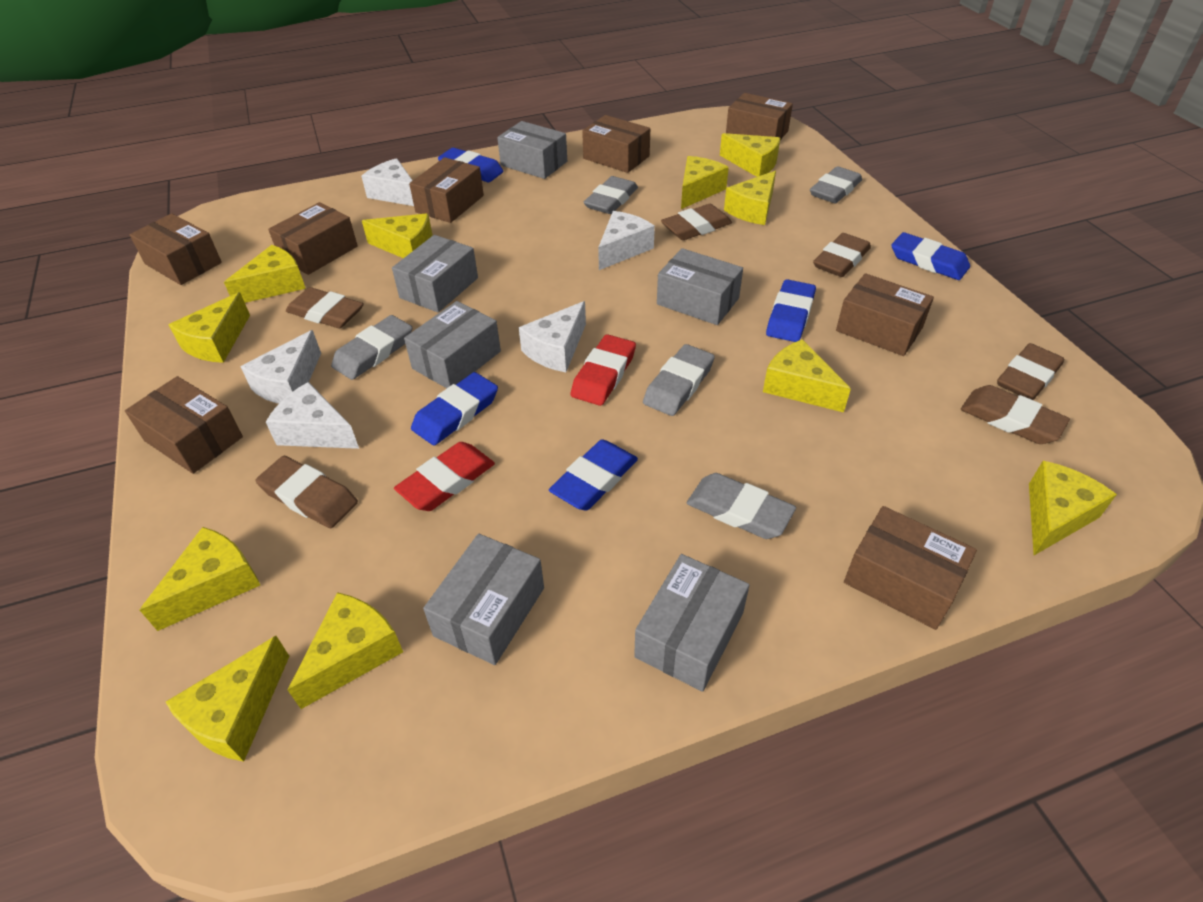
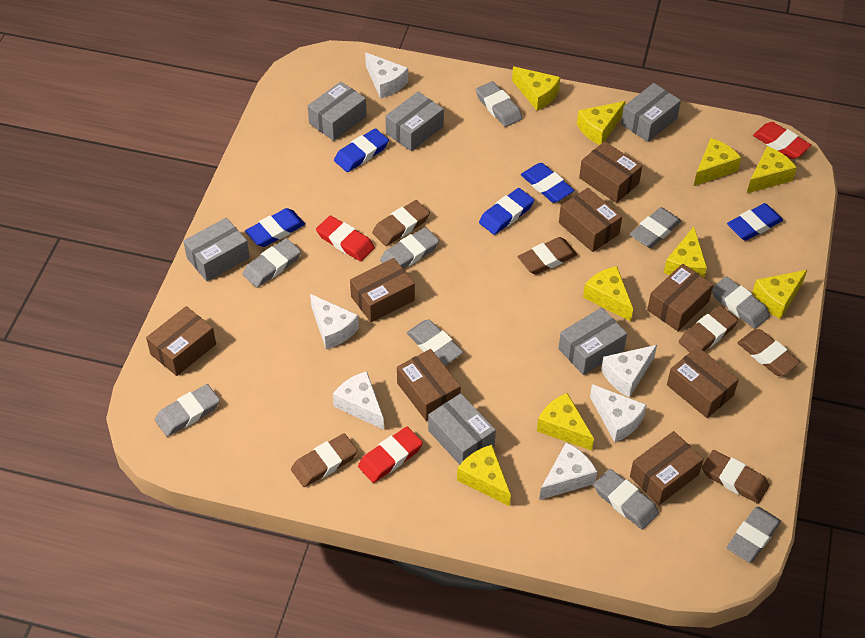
grey eraser: [331,315,412,380] [584,176,638,214] [643,344,715,416] [687,473,796,539] [810,166,862,204] = 5 -> [155,384,220,437] [243,238,301,288] [380,227,439,269] [407,319,463,365] [476,81,522,127] [594,469,659,530] [630,207,681,248] [712,276,770,329] [727,507,781,563] = 9
red eraser: [394,442,495,511] [571,334,636,406] = 2 -> [316,215,375,261] [358,427,423,483] [753,122,811,159] = 3
white cheese: [240,330,321,404] [266,382,359,449] [361,158,414,206] [519,301,586,372] [598,211,655,270] = 5 -> [310,294,359,349] [333,371,384,430] [365,52,408,99] [539,442,597,500] [590,384,647,442] [601,345,657,398] = 6
yellow cheese: [140,527,260,631] [166,636,289,762] [169,292,250,363] [224,245,306,303] [288,592,403,709] [362,213,433,258] [681,156,729,209] [720,133,780,177] [724,170,776,225] [763,339,851,412] [1029,461,1117,555] = 11 -> [457,445,511,506] [512,67,560,111] [537,393,594,451] [577,101,626,145] [583,266,633,322] [664,227,707,278] [694,138,741,186] [747,146,797,193] [752,270,807,319] = 9

